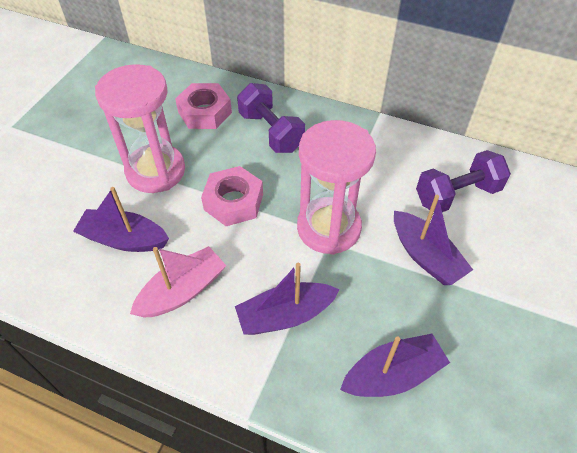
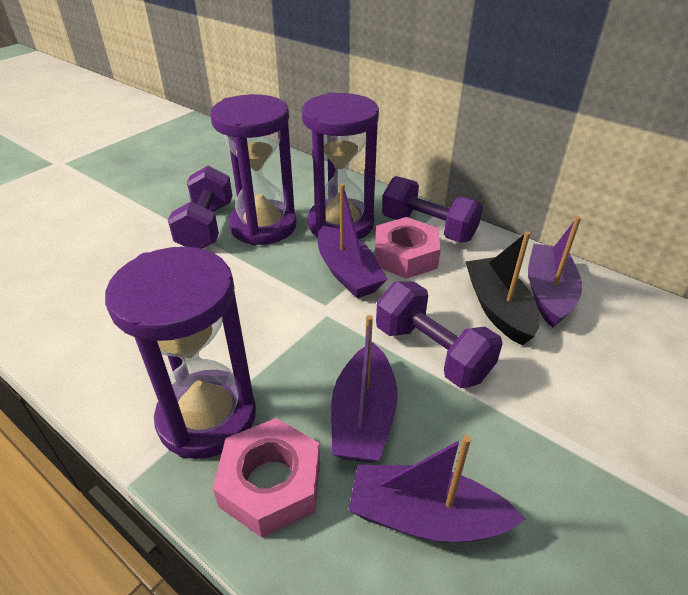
black boat: none = 0 -> [466,231,539,346] = 1
pink boat: [130,246,226,317] = 1 -> none = 0
pink hourglass: [95,64,185,193] [297,120,376,255] = 2 -> none = 0
purple dumbbell: [237,83,305,153] [416,150,511,212] = 2 -> [168,166,232,249] [376,281,503,388] [382,176,483,243] = 3
purple hourglass: none = 0 -> [105,247,256,459] [210,94,297,246] [302,92,379,239] = 3

